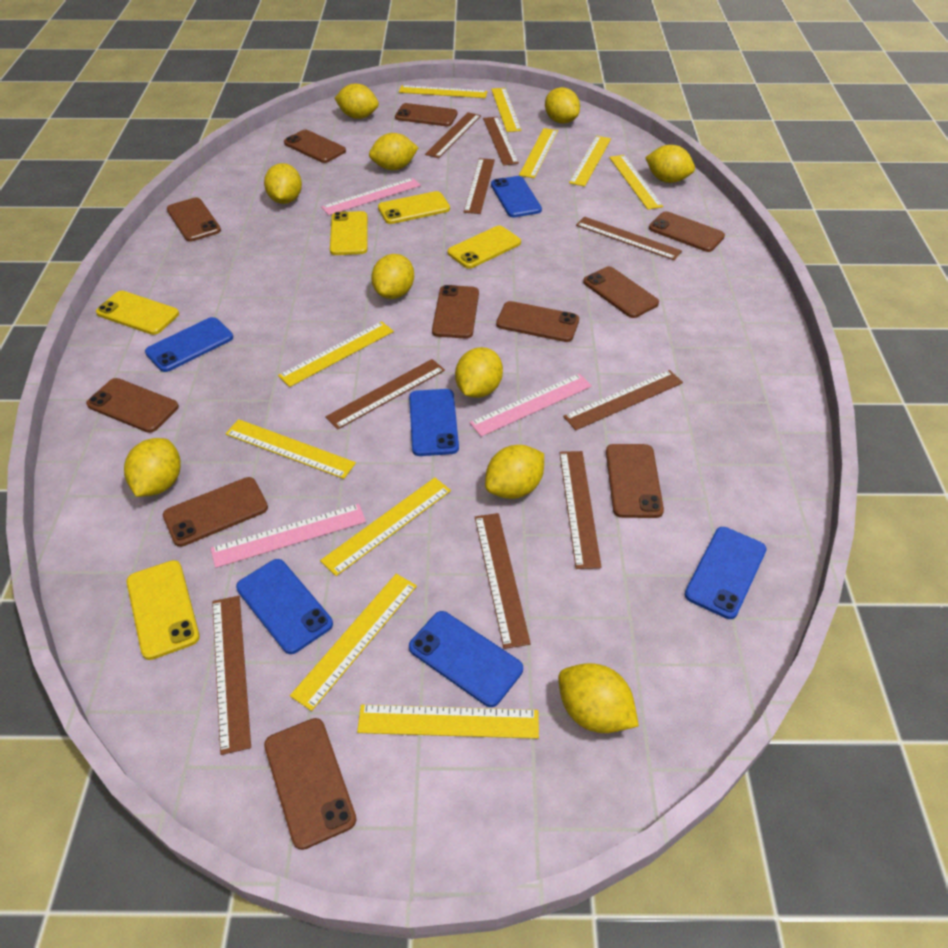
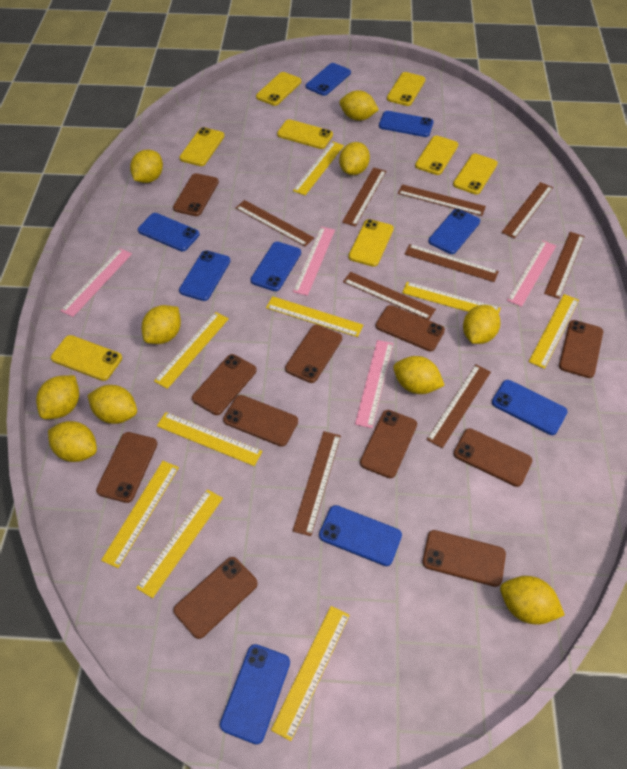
blue phone: [145,317,233,372] [236,559,333,654] [409,389,459,456] [409,611,523,707] [491,176,542,218] [684,527,767,619] = 6 -> [138,213,200,251] [179,250,230,301] [220,644,290,745] [251,242,301,291] [306,63,351,96] [319,505,402,566] [379,111,434,137] [428,209,480,254] [492,380,568,435] = 9
pink ruler: [211,504,366,568] [321,178,421,215] [469,374,592,437] = 3 -> [60,248,132,317] [293,227,335,296] [355,340,393,428] [507,240,556,307] = 4
yellow phone: [96,291,179,335] [126,560,200,660] [330,211,368,255] [378,191,450,224] [448,226,521,269] = 5 -> [51,335,122,381] [180,127,225,166] [256,72,301,106] [277,119,333,149] [348,219,394,267] [387,72,426,106] [415,136,458,175] [453,153,498,195] = 8
yellow ruler: [225,419,356,479] [278,321,394,387] [290,574,417,711] [320,477,451,576] [357,705,539,739] [399,85,488,98] [491,88,522,132] [519,128,558,178] [569,136,611,187] [609,155,663,210] = 10 -> [101,461,179,568] [136,489,223,598] [154,312,229,389] [157,412,263,466] [266,296,363,337] [271,606,350,741] [293,141,344,195] [402,282,501,314] [529,294,579,369] = 9

